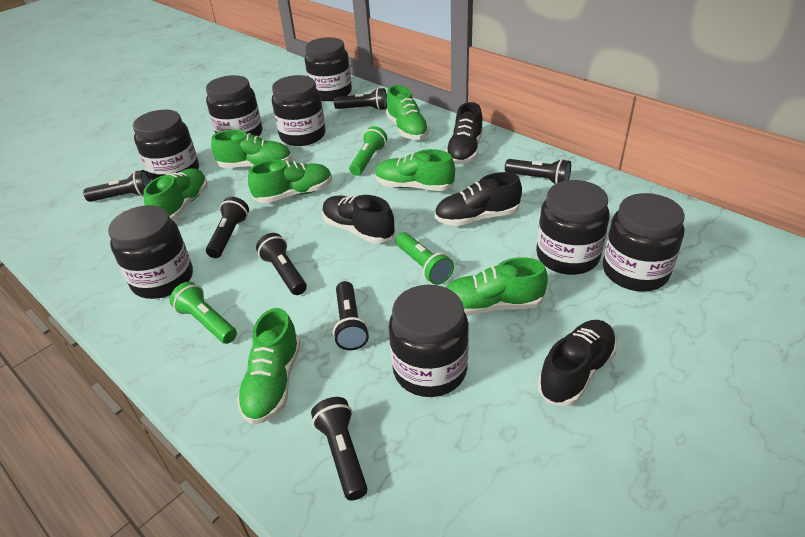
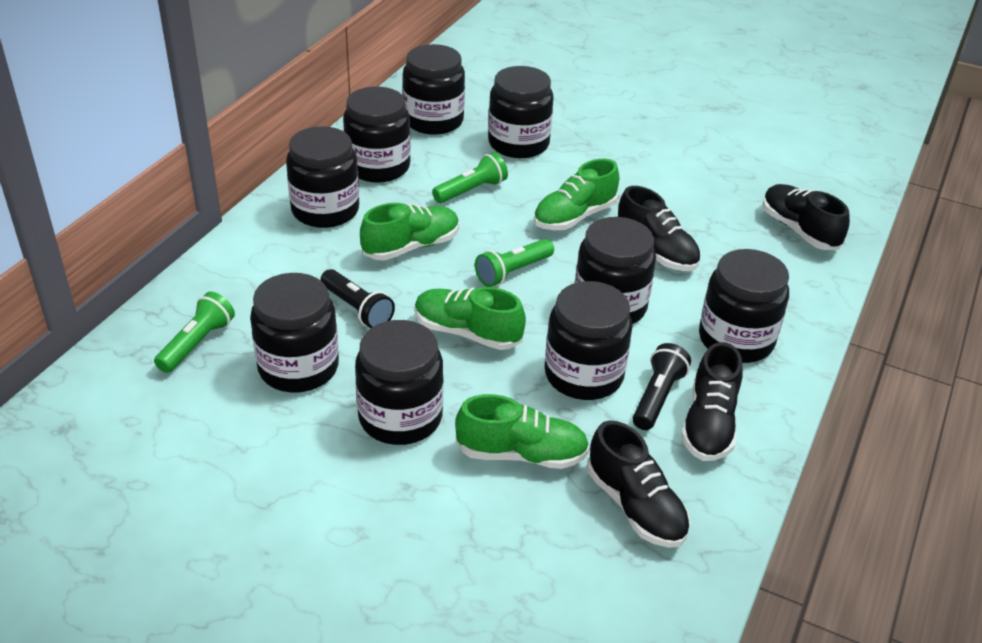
black flashlight: [83,170,151,202] [206,197,249,258] [256,233,307,295] [311,397,368,501] [333,281,369,350] [334,88,387,111] [505,159,571,184] = 7 -> [321,269,395,328] [633,343,691,430] = 2
black jar: [108,205,193,299] [133,110,199,181] [206,75,263,137] [272,75,326,146] [305,37,352,101] [389,285,469,397] [536,180,610,275] [603,193,685,291] = 8 -> [250,273,339,392] [286,126,359,228] [343,87,411,183] [355,320,444,445] [403,44,465,135] [488,66,554,158] [545,281,633,400] [575,217,656,324] [699,249,789,363] = 9
green shoe: [143,168,208,221] [211,130,292,168] [237,308,301,425] [248,159,332,203] [375,149,455,191] [386,85,430,140] [445,257,548,316] = 7 -> [360,203,459,260] [415,287,526,350] [455,394,590,469] [533,159,619,230] = 4

